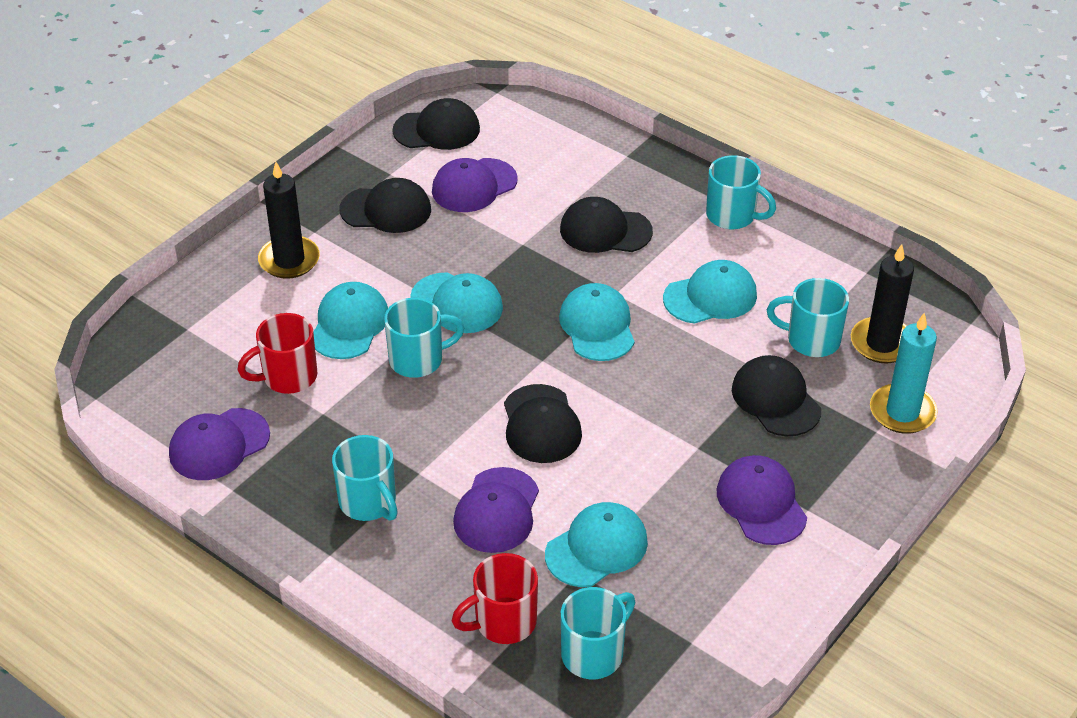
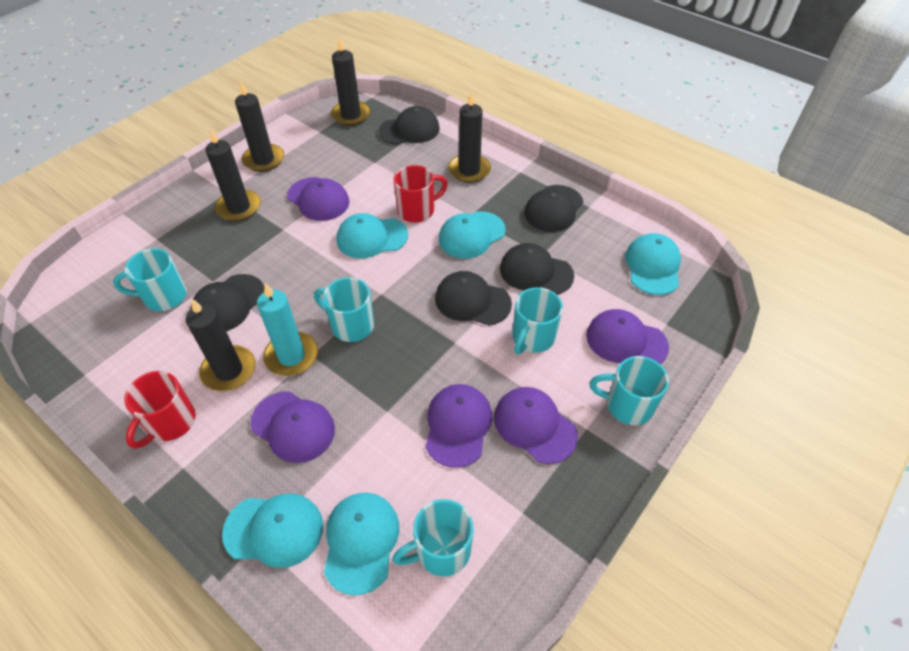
black candle: [258,162,320,279] [851,244,914,363] = 2 -> [186,299,256,391] [205,129,261,221] [235,82,284,172] [331,37,370,126] [448,91,491,183] = 5
purple cap: [169,408,270,480] [432,158,518,212] [453,467,539,553] [717,455,807,545] = 4 -> [250,391,335,463] [287,177,350,221] [425,384,492,468] [494,387,578,464] [586,309,669,364] = 5

